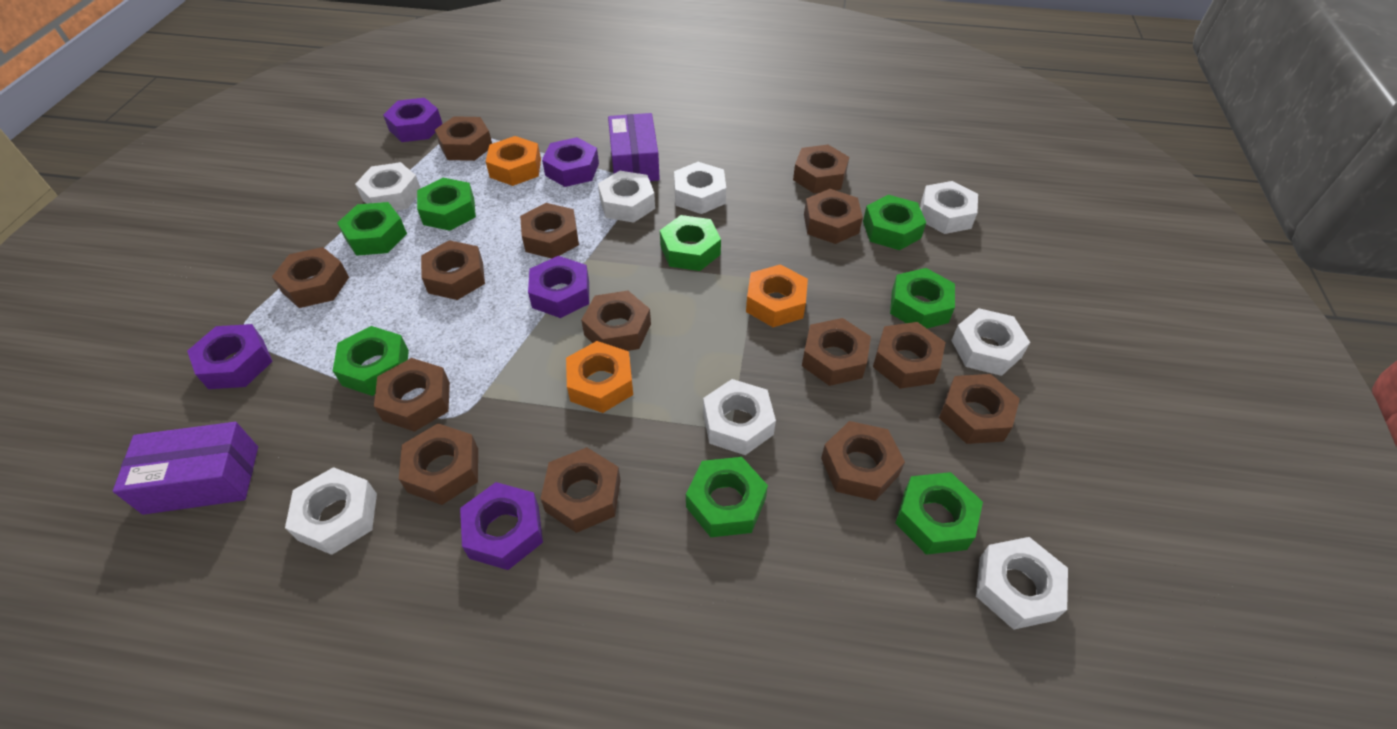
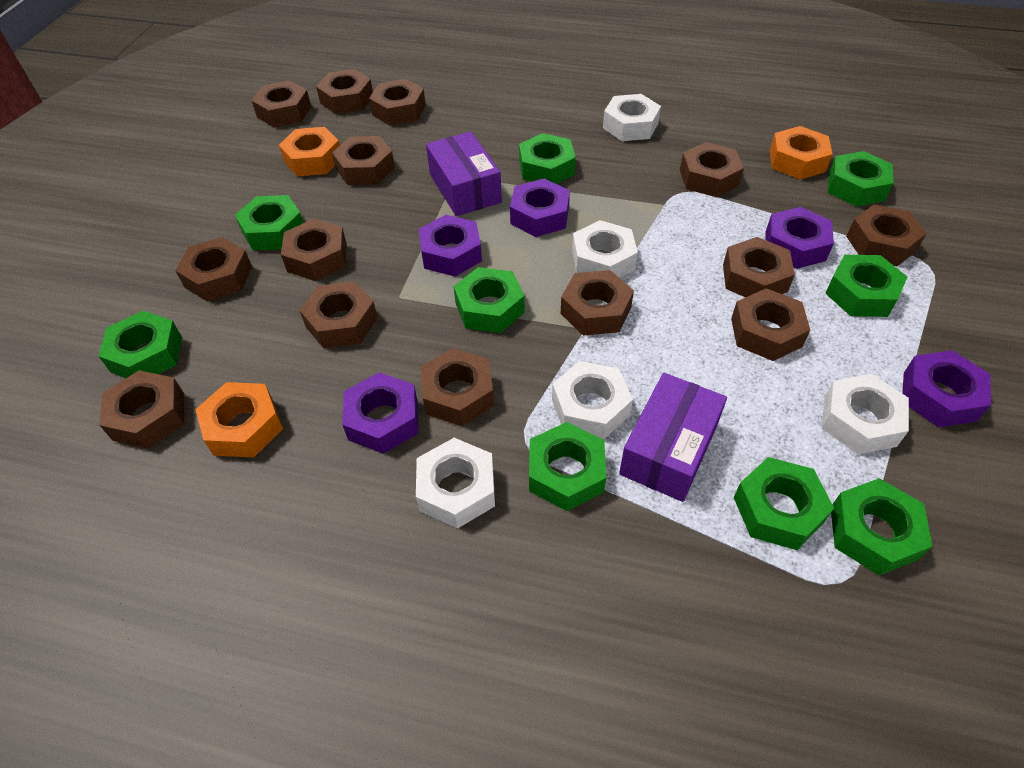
green nut: [333,326,409,396] [337,202,407,256] [417,178,476,231] [660,215,721,271] [686,457,768,537] [863,195,926,250] [890,268,955,328] [895,472,983,555] = 8 -> [98,311,182,378] [235,195,303,250] [453,267,525,333] [519,133,576,184] [529,422,606,511] [734,457,834,550] [825,255,907,317] [828,151,893,207] [831,478,932,576] = 9
white nut: [285,467,377,555] [355,162,421,211] [598,171,655,223] [674,162,726,214] [703,379,776,455] [920,181,978,234] [951,308,1030,376] [976,537,1068,630] = 8 -> [416,438,495,529] [552,361,633,440] [572,220,638,278] [603,94,661,141] [822,374,909,454] = 5

